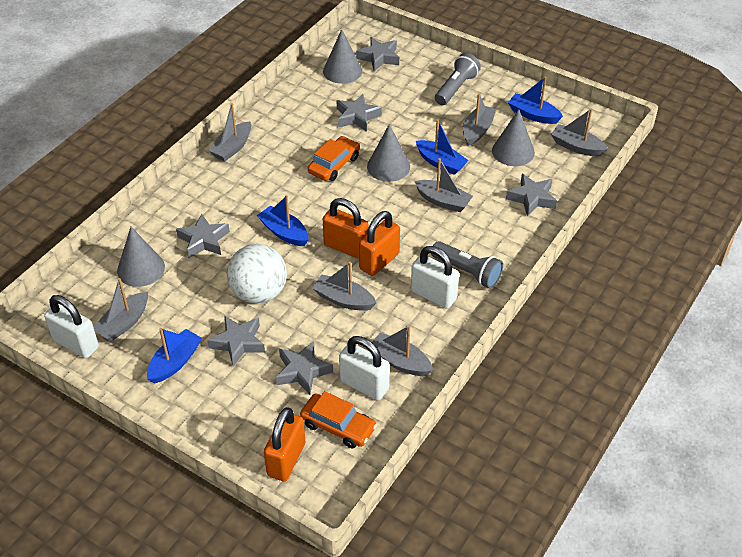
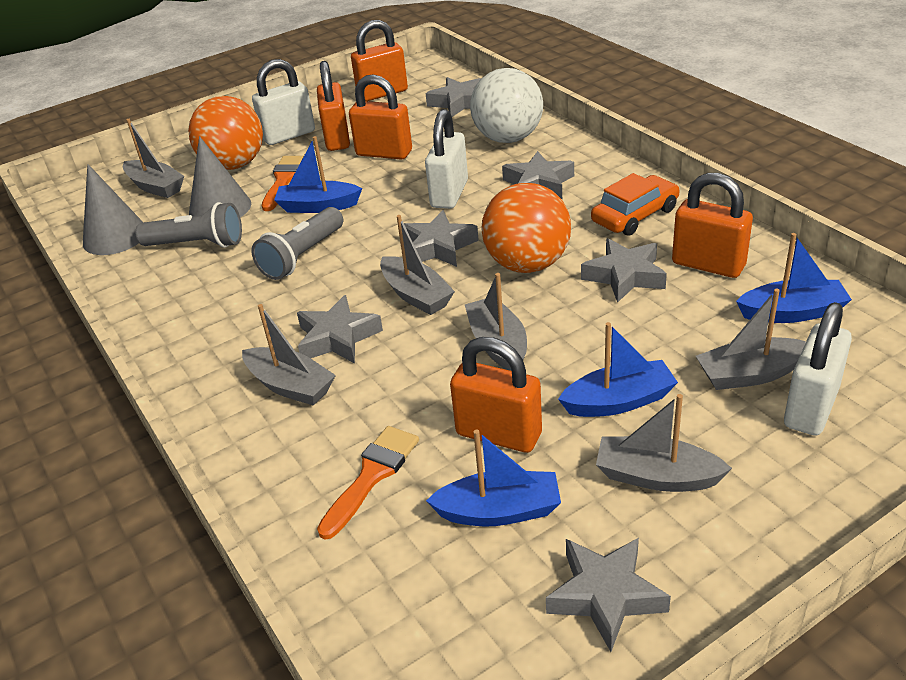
grey boat: [94,278,148,341] [209,103,251,161] [312,262,376,311] [372,325,433,376] [414,158,473,212] [463,94,496,146] [551,109,608,156] = 7 -> [123,119,184,198] [242,304,336,406] [380,215,455,315] [465,273,527,371] [596,394,732,492] [696,289,806,390] = 6
grey cone: [117,227,165,287] [323,29,362,84] [367,124,410,182] [492,109,535,166] = 4 -> [83,164,144,255] [189,136,251,217] = 2
orange ball: none = 0 -> [188,96,263,170] [481,183,571,273] = 2
orange brush: none = 0 -> [262,156,304,211] [317,426,419,540] = 2
orange car: [300,391,377,449] [308,136,360,181] = 2 -> [591,173,680,236] = 1
orange padlock: [264,407,305,481] [323,198,368,259] [359,211,400,276] = 3 -> [317,61,350,151] [349,74,412,160] [351,20,408,101] [450,337,542,453] [672,173,753,278] = 5

